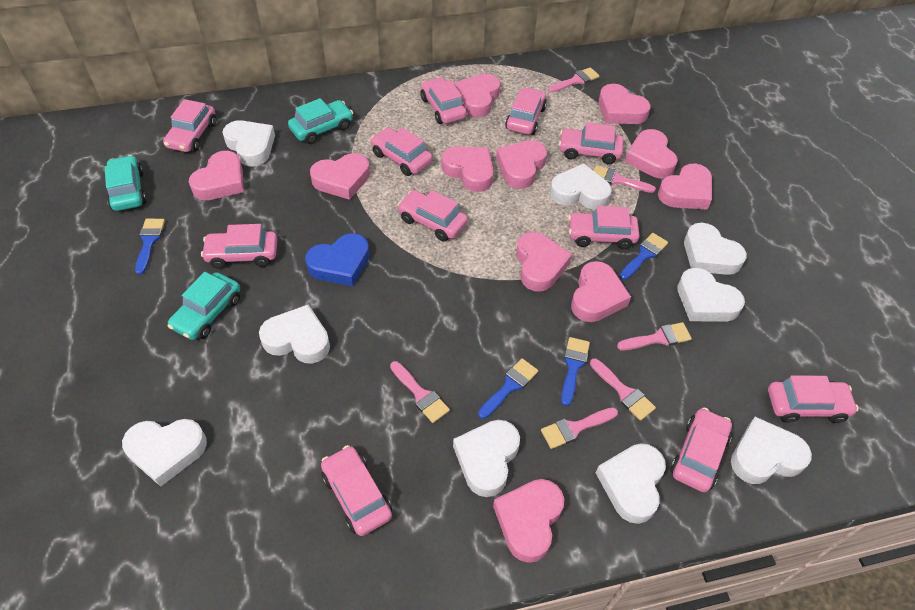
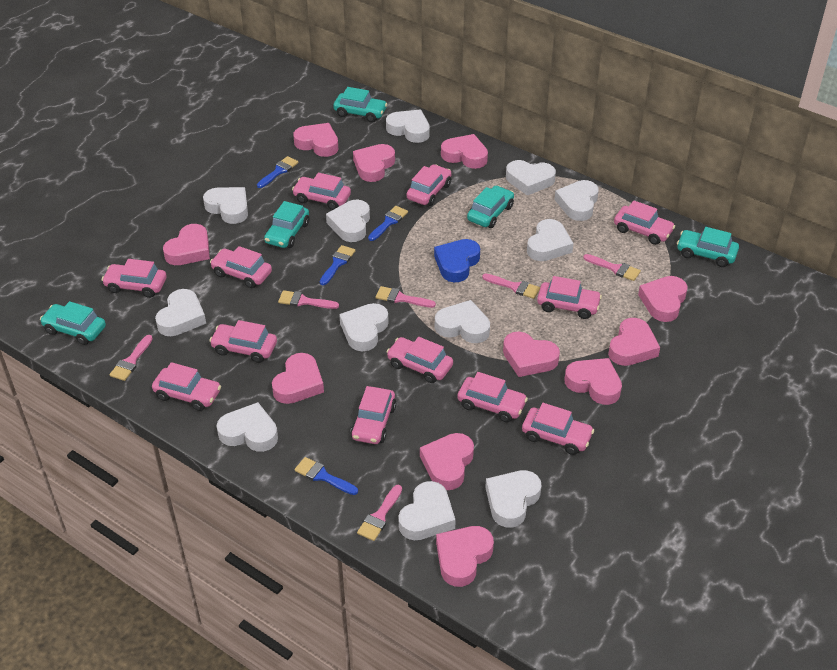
pink car: [163,99,216,152] [201,224,278,269] [321,445,392,536] [370,127,432,176] [397,190,468,241] [420,77,467,124] [505,87,547,135] [559,122,624,164] [568,206,639,249] [670,407,732,492] [768,375,859,423] = 11 -> [102,259,167,298] [152,362,221,411] [209,320,277,363] [210,246,272,288] [292,173,351,210] [351,386,397,444] [387,337,453,383] [406,164,452,206] [457,372,528,422] [522,403,594,455] [537,276,602,319] [614,200,675,245] = 12
turquoise car: [105,155,147,211] [167,272,240,340] [288,98,353,144] = 3 -> [40,301,106,345] [264,201,309,248] [333,87,387,122] [467,185,514,228] [677,227,739,267] = 5
white heart: [122,419,207,487] [222,120,275,167] [259,305,330,364] [453,420,520,497] [550,163,612,209] [596,443,666,524] [677,268,745,322] [684,223,747,275] [731,417,812,484] = 9 -> [155,289,206,336] [203,187,248,224] [217,402,278,452] [326,200,370,242] [339,303,389,352] [386,110,430,143] [398,481,456,540] [435,300,490,343] [485,470,542,528] [506,160,556,196] [527,219,574,261] [554,180,599,221] = 12

